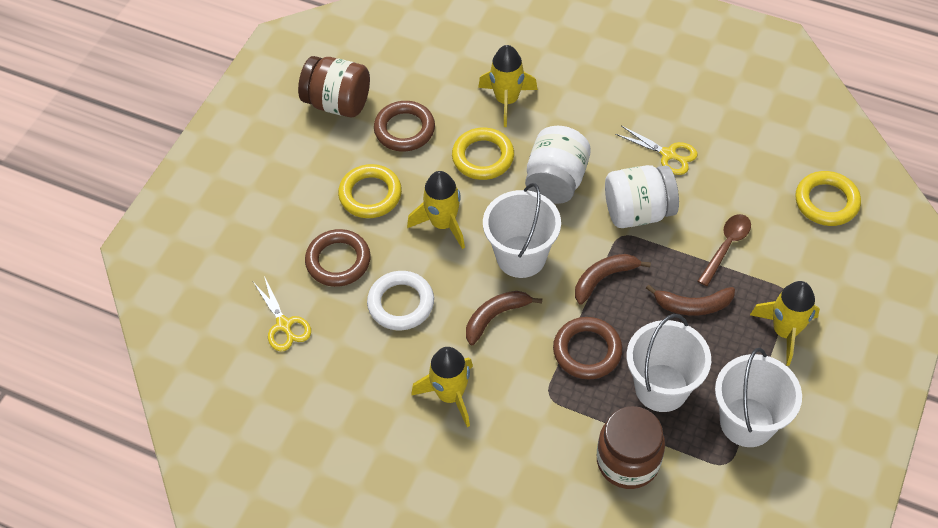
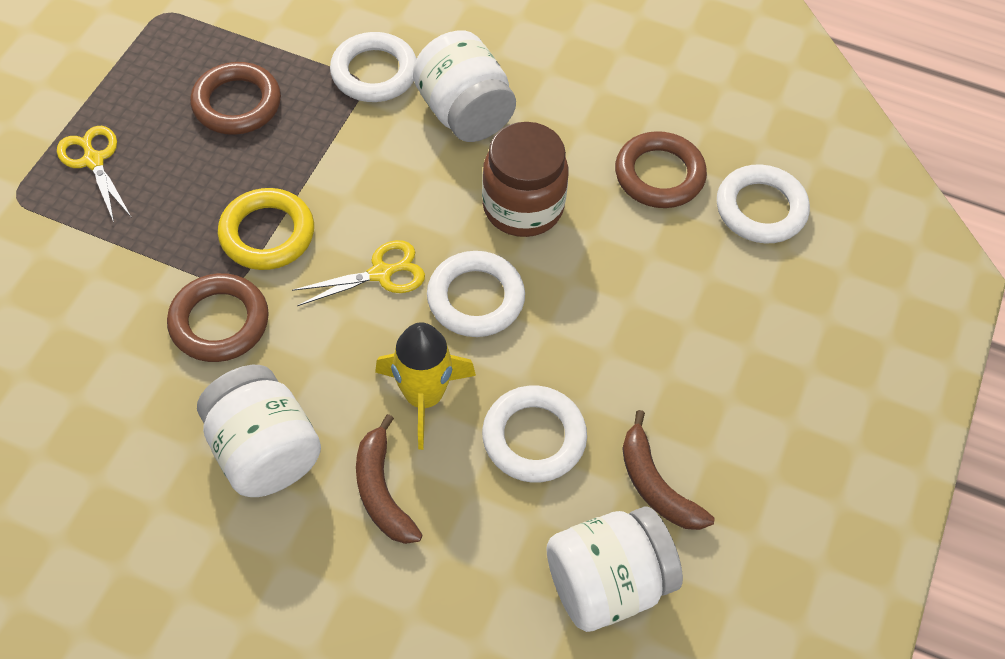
brown banana: [466,291,542,345] [575,254,651,305] [646,285,735,316] = 3 -> [356,414,422,544] [622,410,715,530] = 2
brown jar: [298,56,370,117] [597,406,665,489] = 2 -> [482,122,569,237] = 1
brown spoon: [698,214,751,286] = 1 -> none = 0
white bucket: [483,183,561,278] [627,314,711,412] [715,348,802,447] = 3 -> none = 0
white jar: [525,126,591,204] [605,165,679,228] = 2 -> [197,365,321,497] [413,30,516,142] [546,506,683,632] = 3
white ring: [367,271,434,330] = 1 -> [330,32,417,102] [427,251,525,337] [482,386,587,483] [717,164,810,243] = 4
yellow ring: [338,164,402,218] [452,128,514,180] [795,171,861,226] = 3 -> [218,188,314,270] = 1
yellow rocket: [407,171,465,249] [411,347,473,427] [478,45,538,127] [750,281,820,366] = 4 -> [375,322,476,450] = 1

